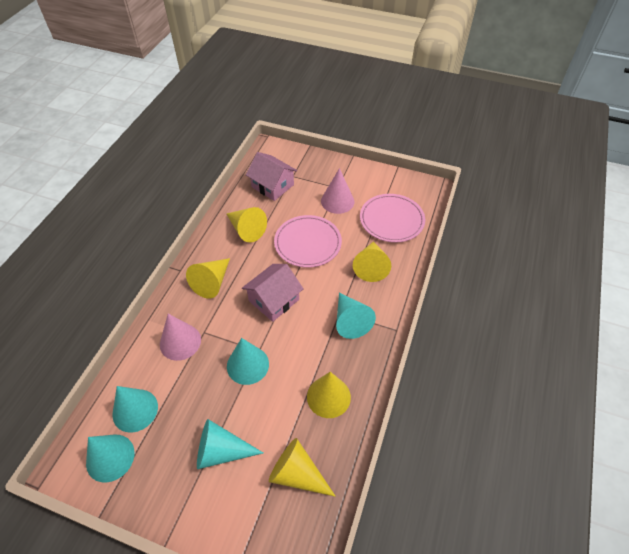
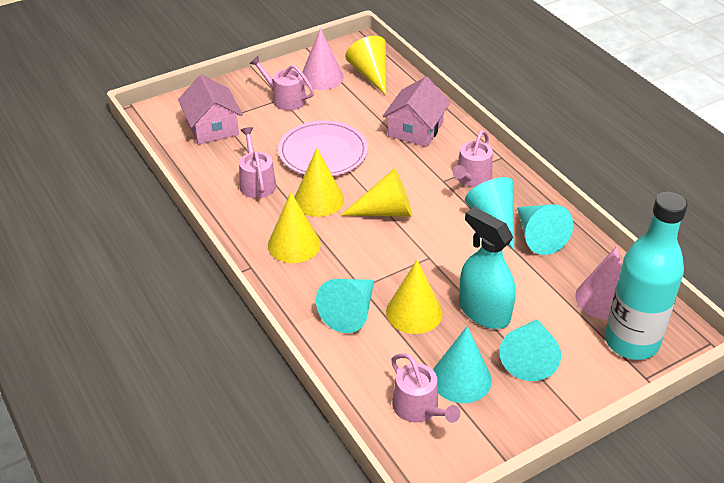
pink plate: [274,215,342,268] [360,194,425,243] = 2 -> [278,121,368,176] = 1
pink watering can: none = 0 -> [239,127,276,198] [249,56,314,111] [391,353,460,423] [452,130,493,187] = 4
turquoise bottle: none = 0 -> [605,192,688,360] = 1
turquoise spray bottle: none = 0 -> [459,207,516,329] = 1

